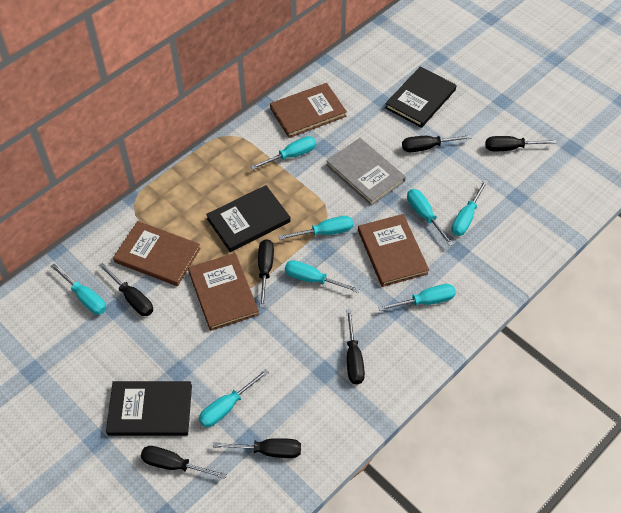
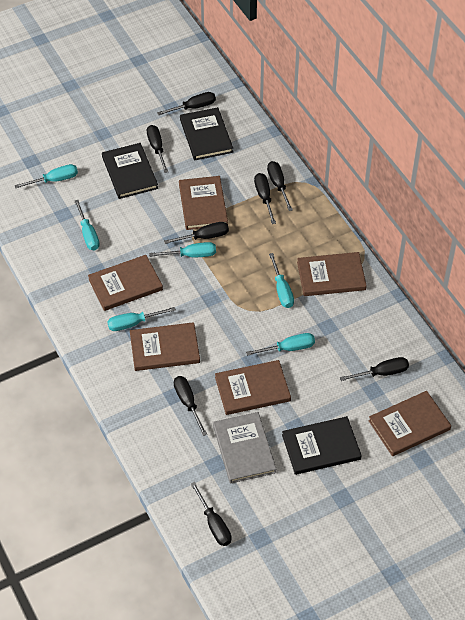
black screwdriver: [99,263,153,316] [141,446,227,479] [213,438,301,458] [258,239,274,308] [346,309,365,384] [402,135,472,152] [485,136,557,151] = 7 -> [147,125,168,173] [157,92,216,115] [164,222,229,244] [174,376,207,436] [191,482,231,546] [254,173,276,224] [267,161,293,211] [340,357,409,381] = 8
brown book: [113,221,201,286] [188,253,259,331] [270,83,347,138] [358,214,429,287] = 4 -> [88,255,163,311] [130,322,200,371] [179,176,228,230] [215,360,291,415] [297,252,367,296] [368,391,451,456] = 6
turquoise screwdriver: [50,264,106,315] [199,369,269,427] [251,136,316,170] [279,216,353,240] [285,260,360,293] [378,284,456,311] [407,189,454,246] [452,180,488,236] = 8 -> [15,164,78,188] [74,200,100,250] [107,307,176,331] [149,242,216,257] [246,333,315,356] [269,253,294,308] = 6

